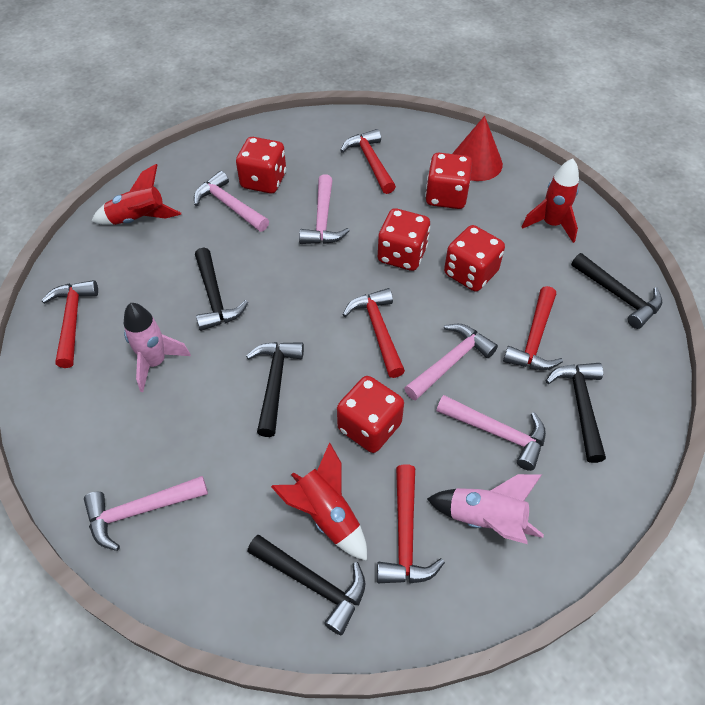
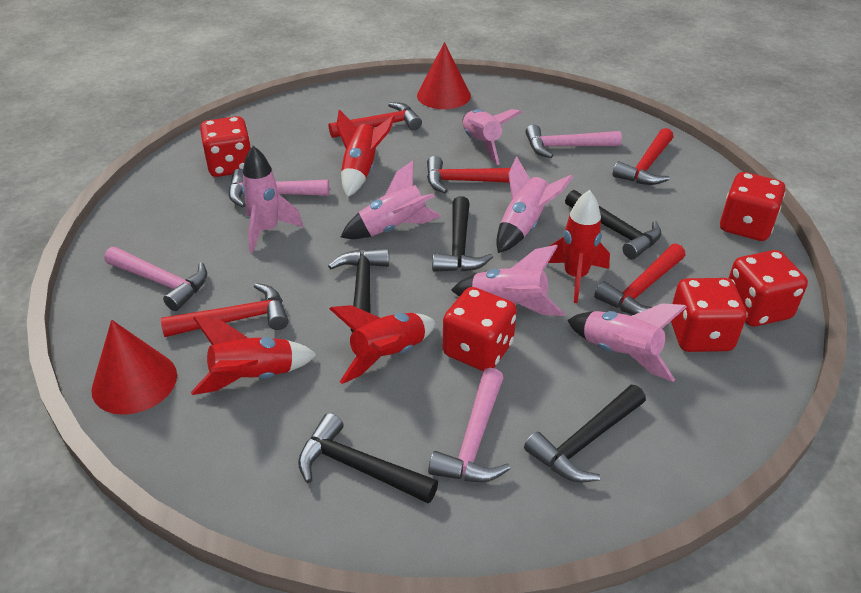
pink hammer: [84,476,208,551] [194,171,269,232] [299,174,349,244] [404,324,498,401] [436,395,546,471] = 5 -> [104,247,207,311] [229,169,329,208] [428,368,511,482] [525,124,622,158] = 4
pink rocket: [124,303,191,392] [427,474,544,544] = 2 -> [241,146,303,253] [340,161,441,239] [451,245,565,316] [462,109,522,165] [496,157,573,253] [567,303,687,382] = 6
red cone: [452,116,503,181] = 1 -> [91,320,177,415] [417,42,471,109] = 2
red rocket: [92,164,181,225] [271,443,367,561] [522,159,579,243] = 3 -> [191,316,317,395] [330,305,436,384] [336,109,395,197] [548,190,610,303] = 4

